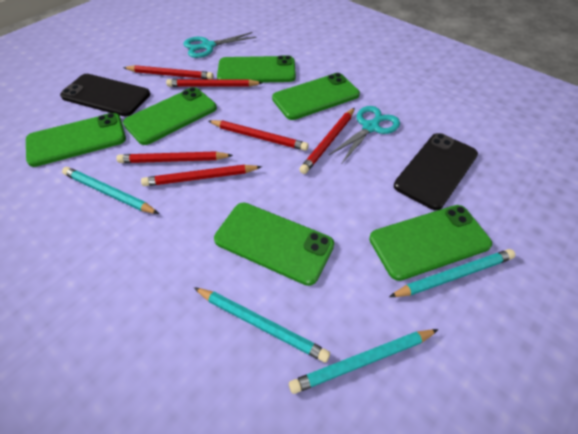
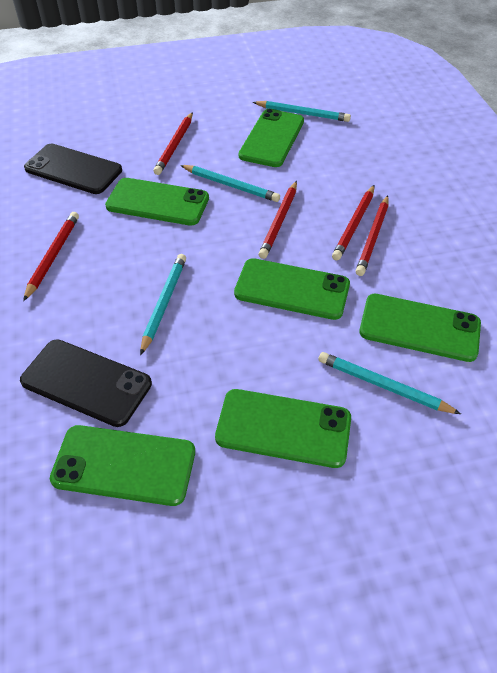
red pencil: [117,151,233,163] [123,65,213,79] [141,165,262,186] [166,79,262,87] [209,120,309,151] [299,108,355,174] = 6 -> [23,212,79,301] [153,112,193,175] [259,181,297,259] [332,185,374,260] [356,195,389,276] = 5
turquoise scissors: [183,32,256,58] [328,106,400,163] = 2 -> none = 0

